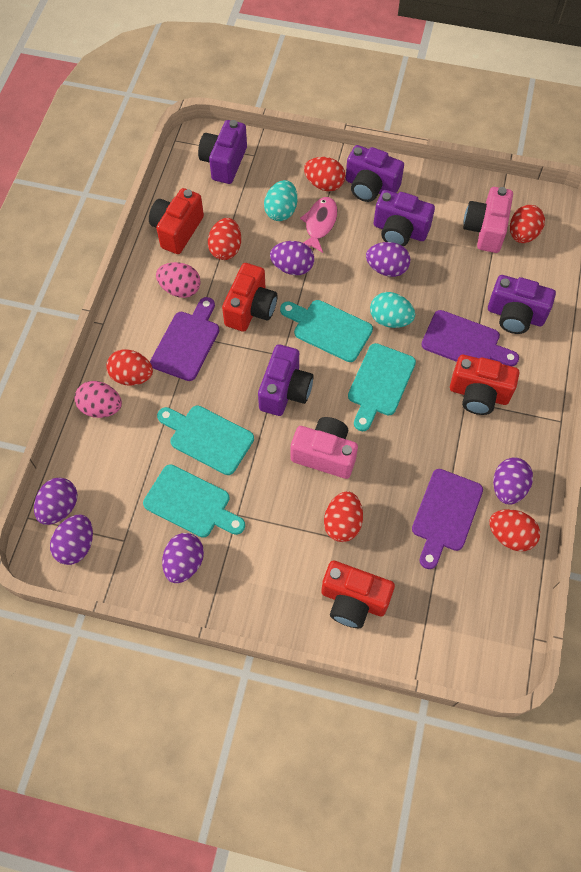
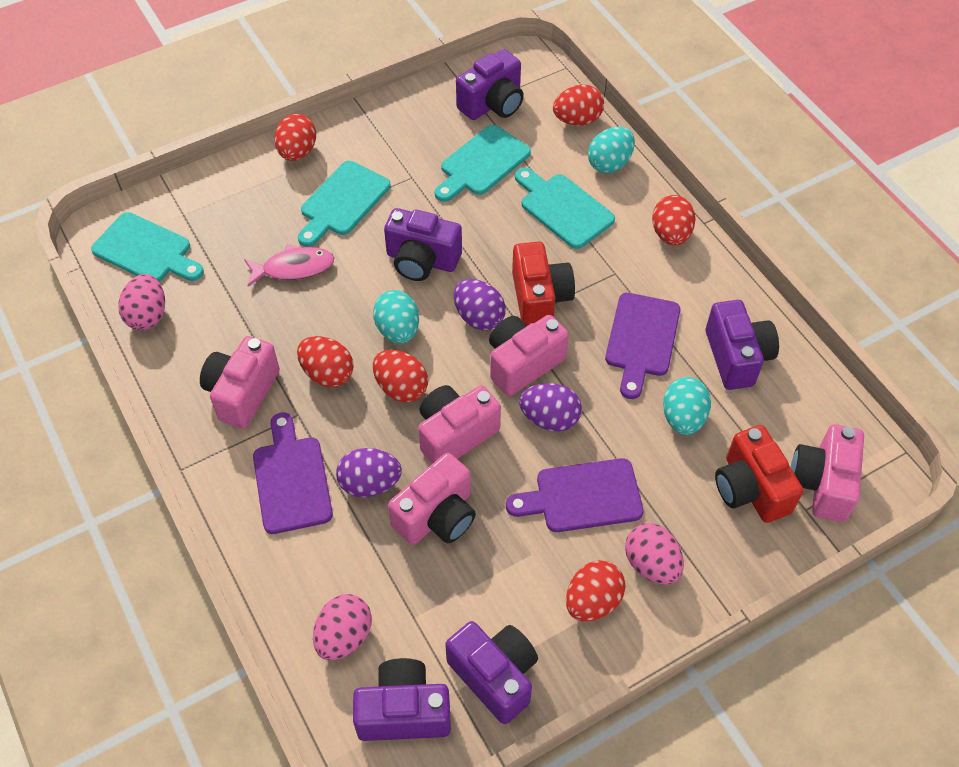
pink camera: [291,417,358,479] [463,187,513,253] = 2 -> [200,336,280,429] [388,453,476,545] [418,385,501,464] [489,315,569,396] [790,424,864,522] = 5
pink egg: [75,381,122,418] [156,262,201,298] = 2 -> [118,274,165,330] [313,594,372,660] [625,523,684,585] = 3
purple egg: [34,478,77,525] [50,514,93,565] [162,533,204,583] [270,241,314,275] [366,242,411,277] [493,457,533,505] = 6 -> [336,448,402,497] [454,279,506,331] [519,383,582,431] = 3
red camera: [149,188,204,254] [222,263,277,332] [321,561,395,628] [450,355,519,415] = 4 -> [512,242,575,326] [715,425,803,523] = 2
turquoise egg: [264,180,297,221] [370,292,415,328] = 2 -> [373,290,419,344] [588,126,635,173] [663,377,711,435] = 3

